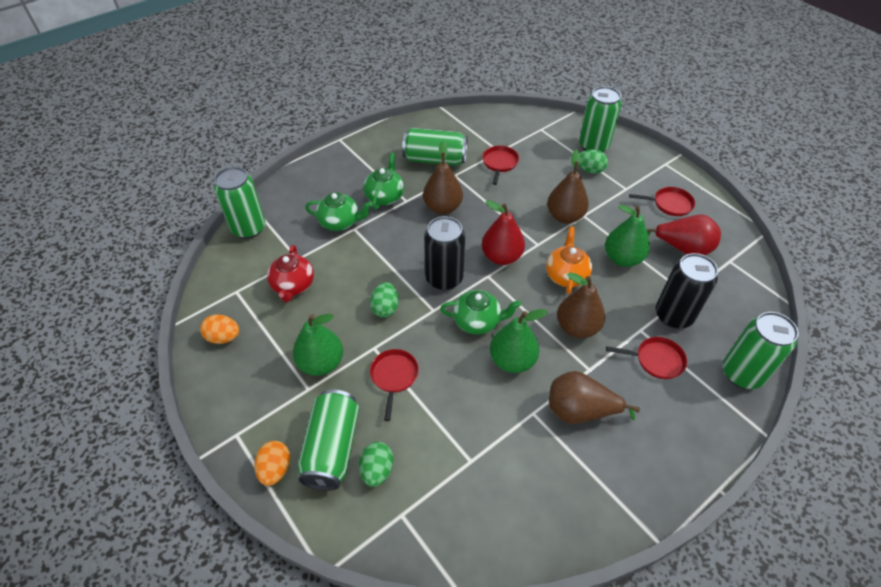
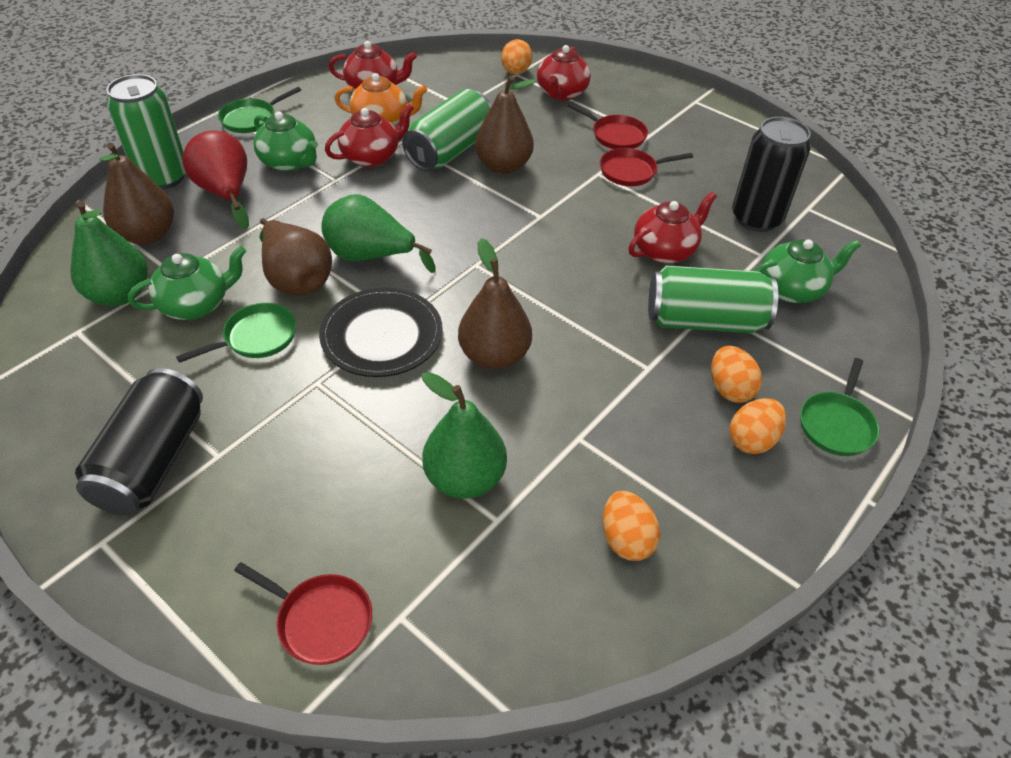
black plate: none = 0 -> [319,288,443,377] = 1
green can: [214,167,265,239] [297,389,359,490] [402,128,468,165] [579,86,622,152] [723,312,798,389] = 5 -> [107,74,186,189] [402,89,492,171] [648,266,778,333] = 3
green egg: [359,442,394,487] [370,282,399,318] [579,150,608,174] = 3 -> none = 0
green pan: none = 0 -> [176,303,296,363] [218,87,301,133] [800,358,880,456] = 3
orange egg: [200,314,239,344] [254,441,290,486] = 2 -> [501,39,532,74] [603,491,660,561] [711,346,762,403] [729,398,786,454] = 4
red pan: [370,349,419,421] [482,146,519,185] [606,337,687,379] [629,187,695,216] = 4 -> [234,562,372,665] [568,103,648,149] [600,148,693,186] = 3
red pear: [482,200,525,265] [646,214,721,255] = 2 -> [182,130,249,230] = 1
red teapot: [267,245,314,302] = 1 -> [325,103,414,167] [329,41,417,90] [537,45,591,101] [628,192,717,264] = 4

